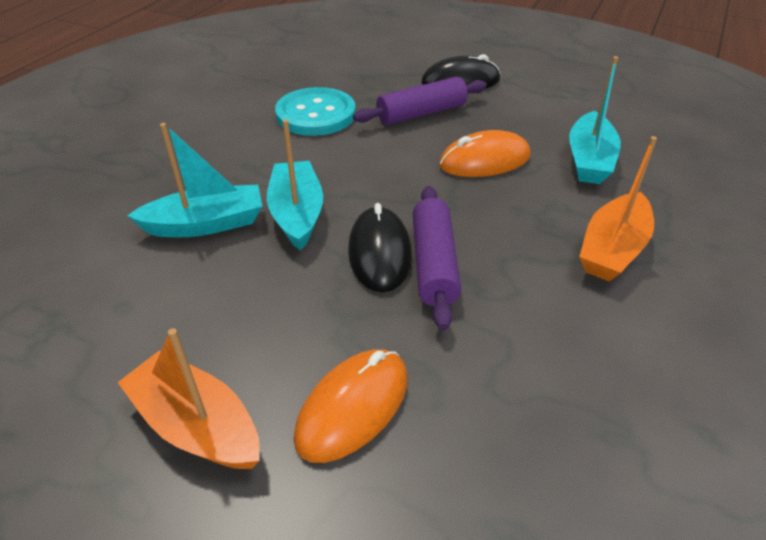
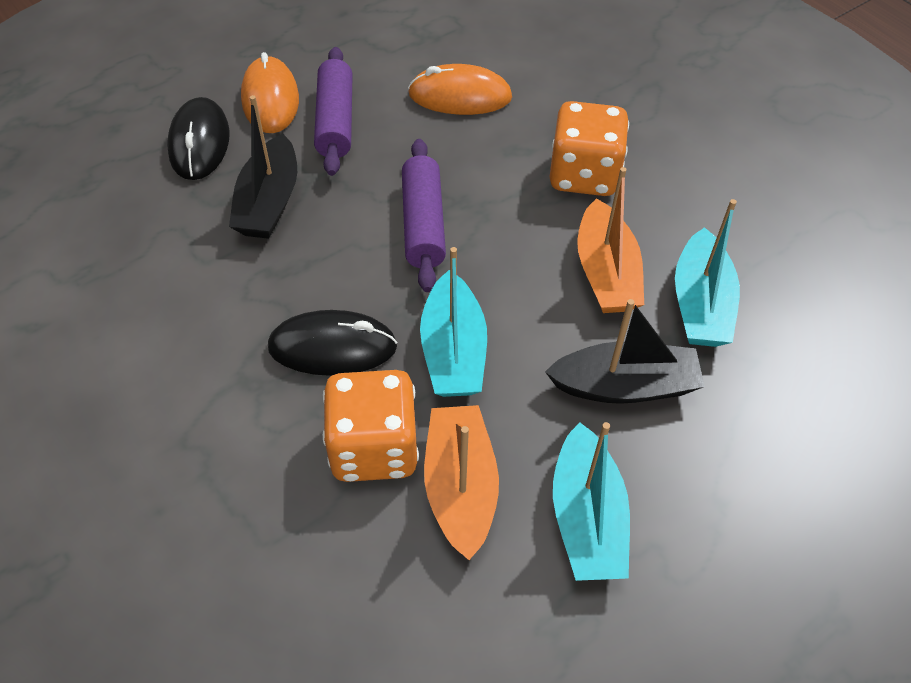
black boat: none = 0 -> [229,95,297,239] [545,299,705,404] = 2
orange dice: none = 0 -> [323,370,419,482] [549,101,629,196] = 2
turquoise button: [275,87,356,136] = 1 -> none = 0

